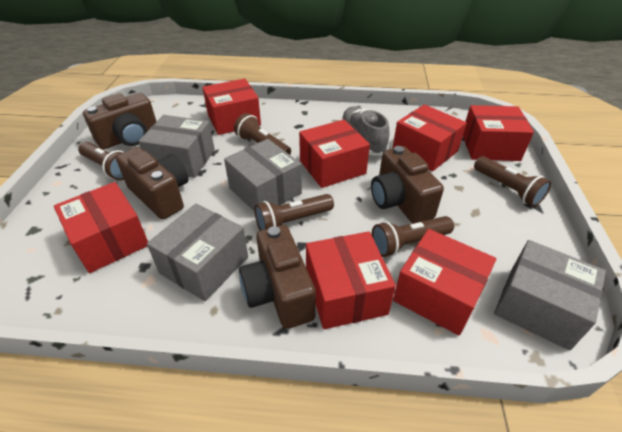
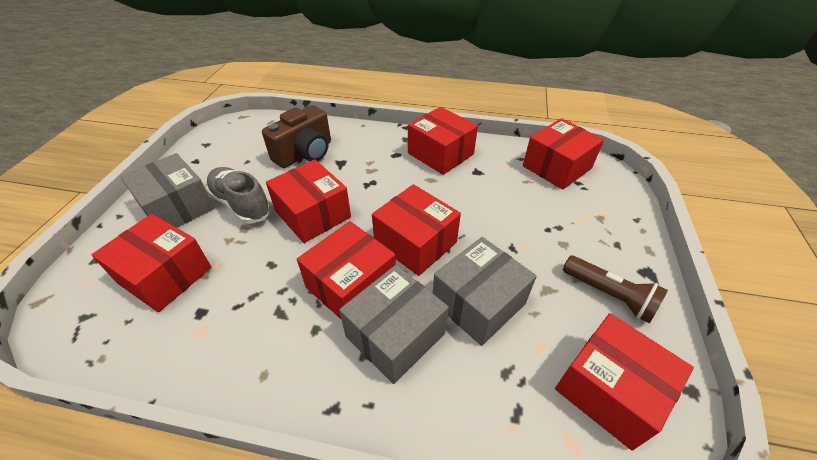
brown camera: [83,93,157,149] [116,147,189,220] [239,225,316,329] [371,146,444,224] = 4 -> [262,105,331,168] = 1
brown flashlight: [78,142,124,180] [234,113,291,155] [254,194,334,231] [372,216,454,257] [474,156,551,207] = 5 -> [563,256,668,323] = 1
grey box: [139,115,215,178] [147,204,248,301] [224,139,302,212] [494,240,606,350] = 4 -> [121,153,215,228] [339,265,449,384] [433,237,537,346] = 3

